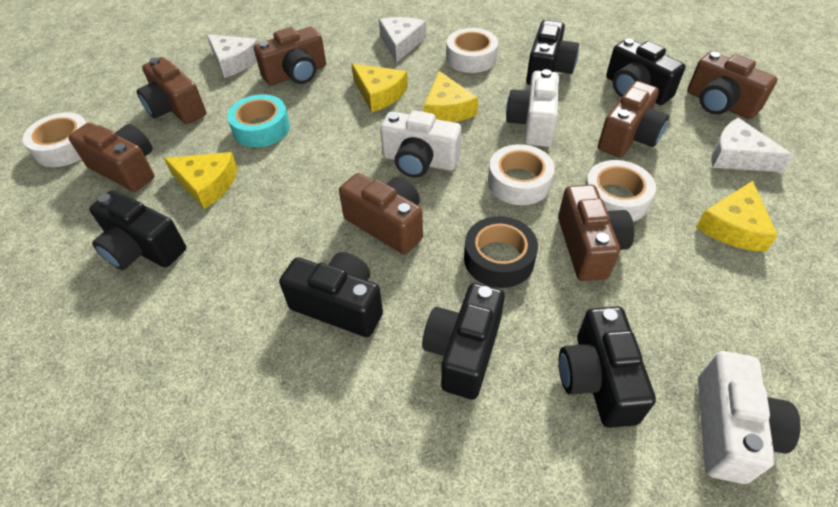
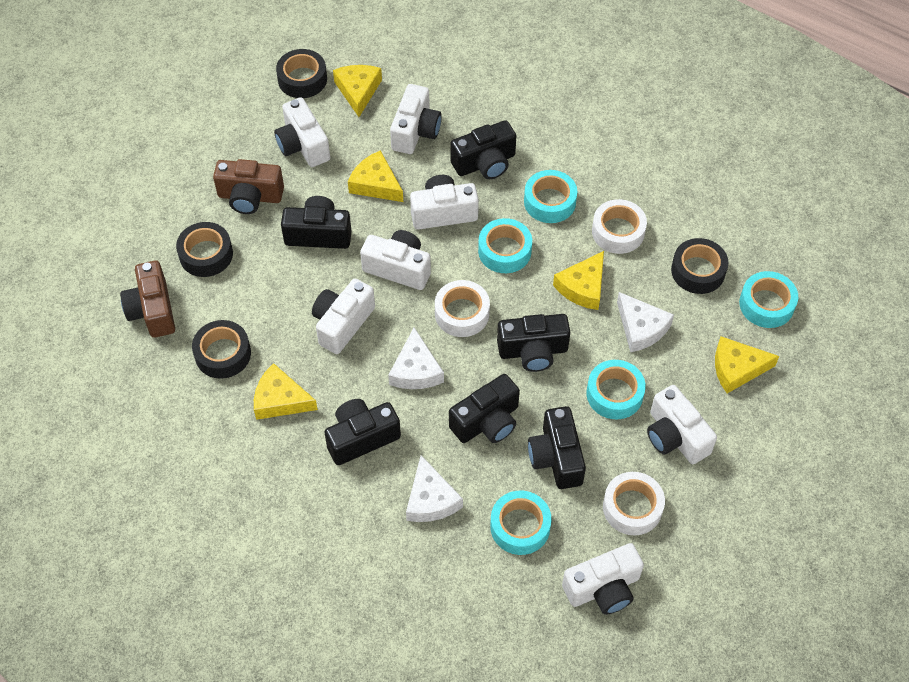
black tape: [464,216,538,288] = 1 -> [176,222,233,277] [192,320,251,379] [276,49,327,98] [671,238,728,294] = 4
brown camera: [68,123,154,192] [136,57,206,124] [254,27,326,85] [339,173,423,254] [558,184,634,281] [598,81,669,157] [687,51,777,119] = 7 -> [120,261,175,338] [213,159,284,214] = 2
turquoise tape: [227,94,290,147] = 1 -> [478,218,532,273] [490,491,552,555] [524,170,577,223] [587,360,646,419] [739,271,798,328] = 5
white camera: [381,110,461,178] [506,69,559,147] [698,351,801,484] = 3 -> [274,97,330,167] [312,279,375,354] [360,230,431,290] [390,84,442,154] [410,175,479,230] [562,543,644,615] [647,385,717,464] = 7
white tape: [23,112,86,167] [446,28,498,73] [488,144,555,205] [585,160,656,222] = 4 -> [435,280,490,337] [592,199,647,254] [603,472,665,535] = 3
yellow cheese: [164,152,238,209] [351,64,408,112] [424,71,478,122] [696,181,778,252] = 4 -> [254,363,318,420] [333,65,382,117] [348,150,403,202] [553,251,604,310] [715,336,779,393] = 5

